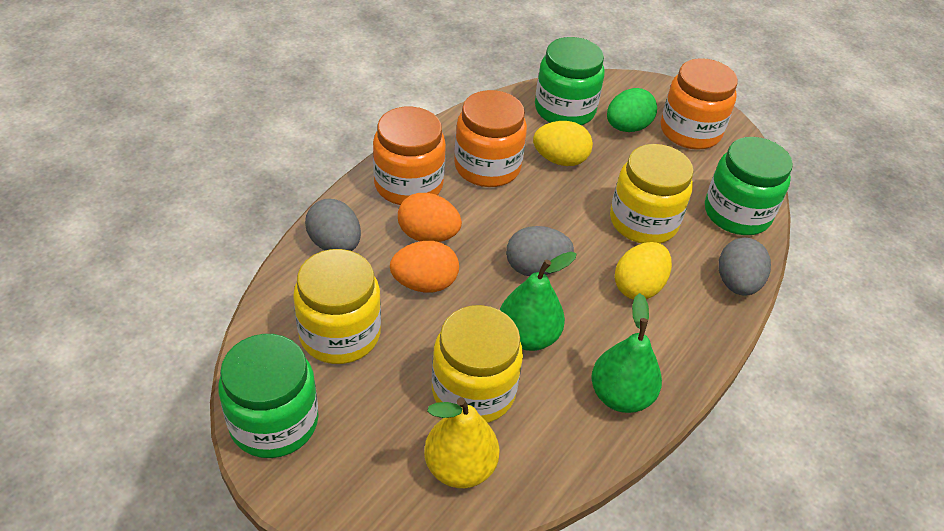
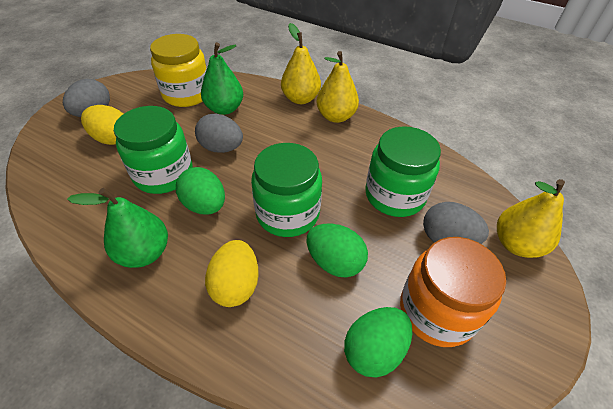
green egg: [607,88,657,132] = 1 -> [176,167,225,215] [307,224,368,278] [344,307,412,377] = 3
orange egg: [390,241,459,292] [398,193,462,242] = 2 -> none = 0
orange jar: [373,107,446,205] [454,90,527,187] [661,58,738,150] = 3 -> [400,237,506,347] = 1
yellow jar: [293,249,381,364] [432,305,523,423] [610,144,694,243] = 3 -> [150,34,207,107] = 1
yellow pear: [424,397,500,488] = 1 -> [281,23,321,104] [316,51,359,123] [497,179,565,258] = 3

